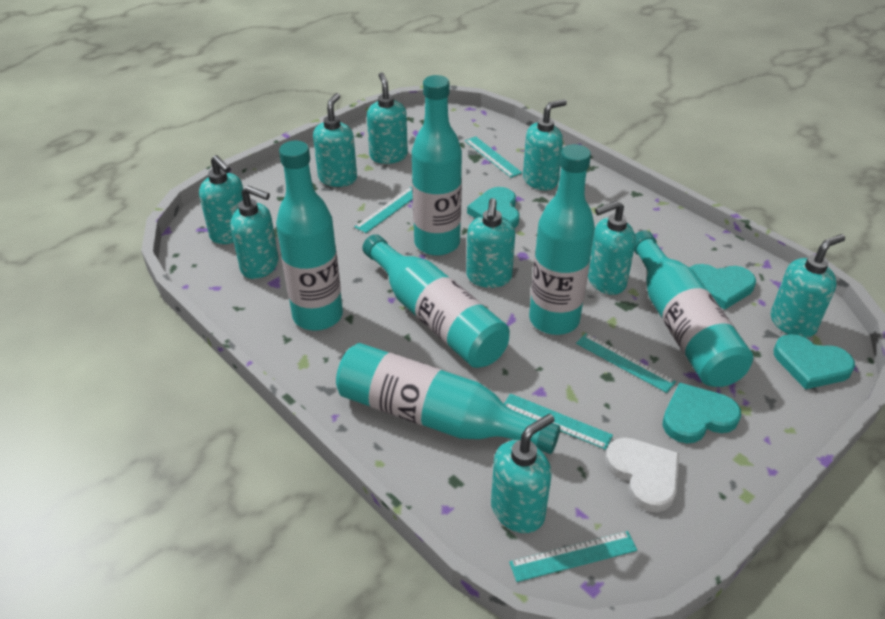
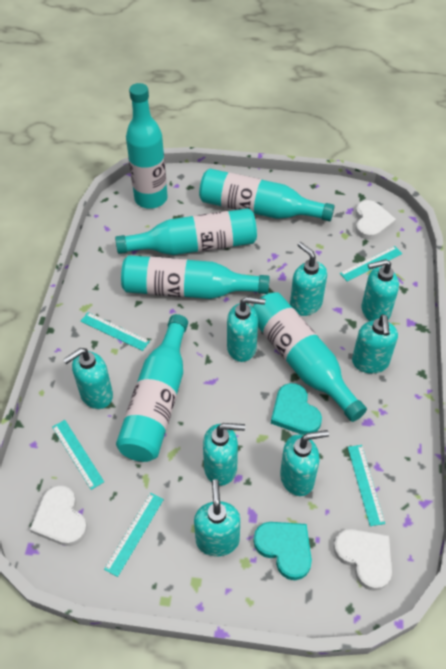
turquoise heart: [467,187,519,229] [662,382,741,443] [689,264,756,310] [774,334,855,389] = 4 -> [254,522,312,580] [271,383,322,435] = 2
turquoise soap dispenser: [199,155,243,244] [230,186,279,279] [313,93,357,187] [367,72,408,164] [466,198,515,288] [491,414,555,533] [523,99,567,190] [588,200,636,295] [771,234,845,338] = 9 -> [63,348,113,409] [194,479,241,556] [203,423,245,486] [227,297,265,362] [280,430,329,496] [290,242,327,316] [352,314,398,374] [361,259,399,321] = 8
white heart: [605,438,679,512] = 1 -> [30,485,87,546] [333,529,392,591] [355,200,396,240] = 3

